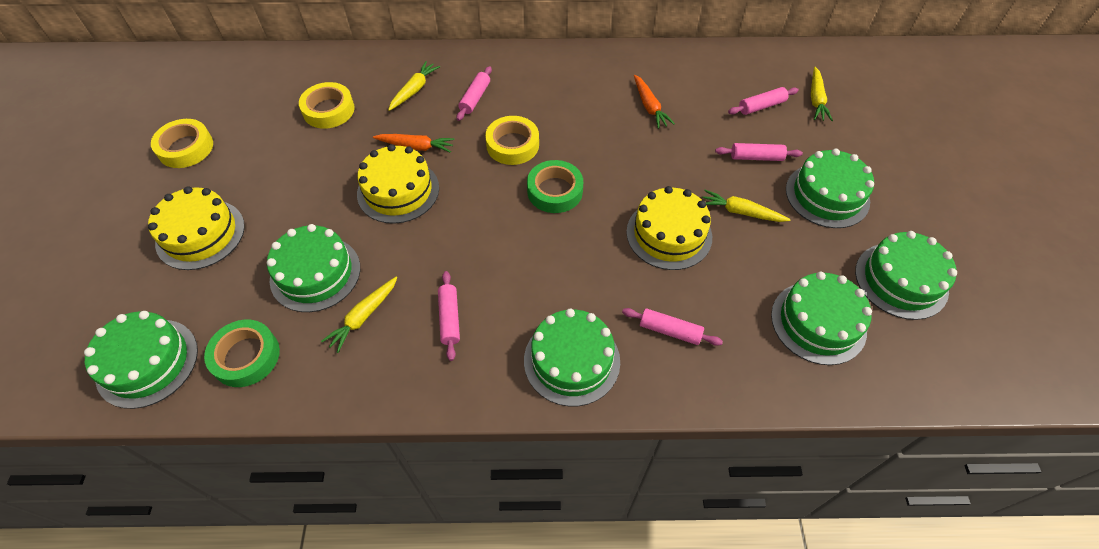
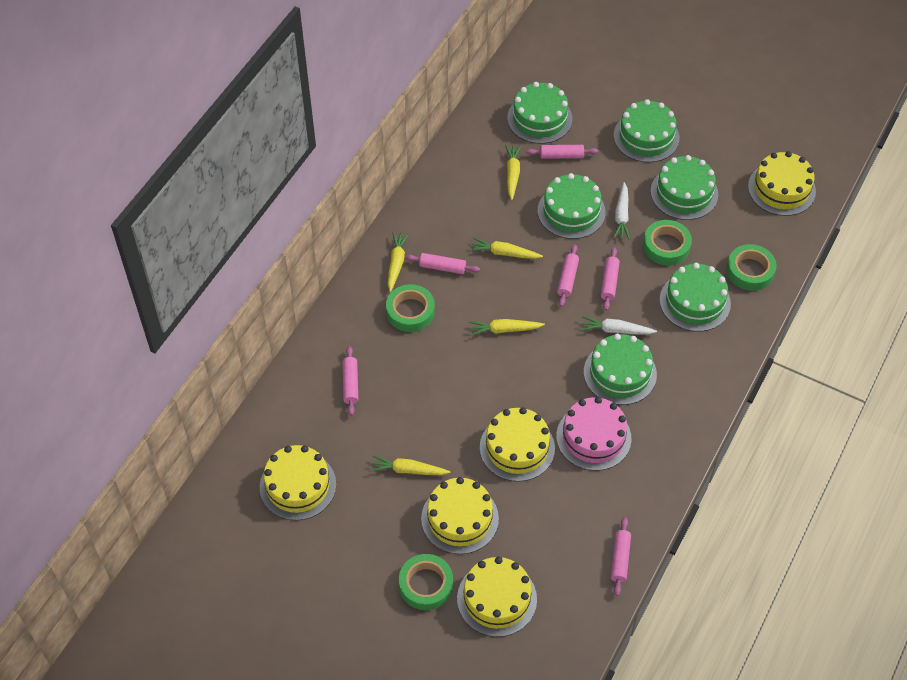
green tape: [204,319,280,387] [527,160,583,213] = 2 -> [386,284,435,332] [399,554,453,610] [643,220,692,266] [727,244,777,291] = 4
orange carrot: [373,134,455,153] [634,74,675,129] = 2 -> none = 0
pink cake: none = 0 -> [556,397,631,471] = 1
pink rolling pin: [438,271,460,361] [456,66,492,121] [622,308,723,346] [715,143,803,161] [728,87,799,115] = 5 -> [342,346,358,416] [406,253,480,274] [526,145,598,159] [557,244,579,307] [601,247,620,311] [611,517,631,596] = 6
white carrot: none = 0 -> [581,316,657,334] [613,182,630,240] = 2
yellow cake: [148,186,245,270] [357,144,439,224] [626,186,712,270] = 3 -> [260,445,336,521] [421,477,499,554] [457,556,537,637] [480,407,555,482] [748,151,816,216] = 5
yellow carrot: [321,277,398,353] [388,61,440,111] [703,190,791,222] [811,67,833,121] = 4 -> [370,455,450,475] [388,232,409,292] [469,319,545,336] [470,237,543,259] [505,145,521,200] = 5
yellow tape: [151,119,213,168] [299,82,355,129] [485,116,539,165] = 3 -> none = 0

